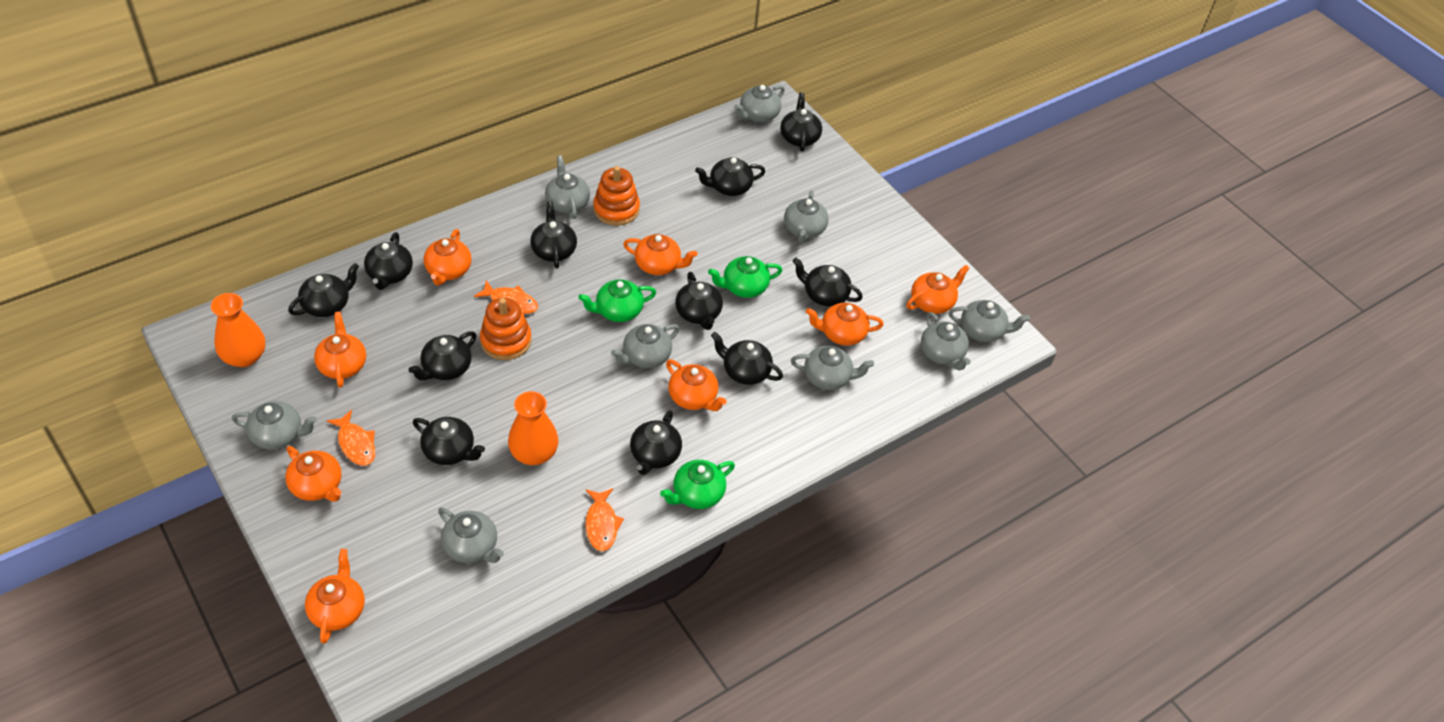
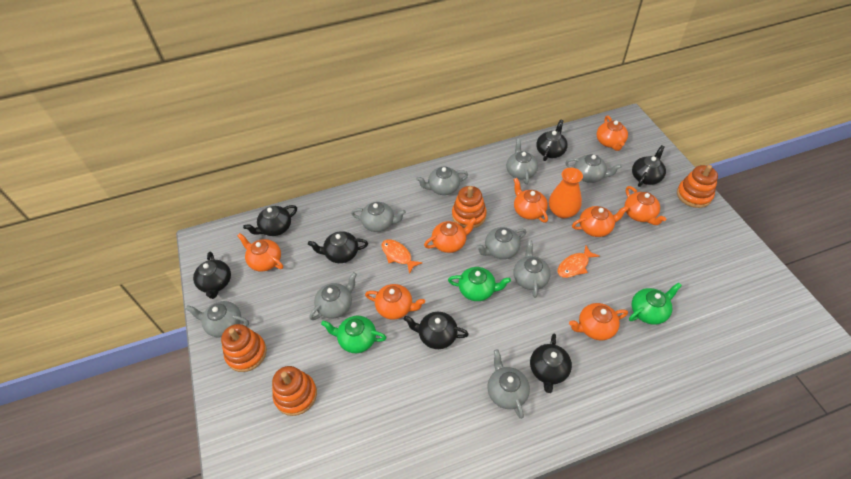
black teapot: [288,263,359,317] [364,232,413,290] [409,331,476,380] [413,417,485,465] [530,201,577,269] [630,410,682,475] [675,272,723,330] [695,157,765,196] [711,332,783,385] [780,92,822,152] [793,257,863,306] = 11 -> [193,252,231,299] [243,205,297,236] [308,231,368,263] [404,312,469,349] [530,334,572,393] [536,120,568,161] [632,145,666,187] = 7
orange fish: [327,410,375,466] [474,280,538,314] [586,488,624,551] = 3 -> [381,239,423,274] [558,245,600,278] = 2
orange stacking toy: [480,298,532,360] [593,166,640,226] = 2 -> [221,324,267,372] [272,366,317,416] [452,186,487,228] [677,165,718,208] = 4
orange vase: [211,293,265,367] [508,391,559,465] = 2 -> [549,168,583,218] = 1

